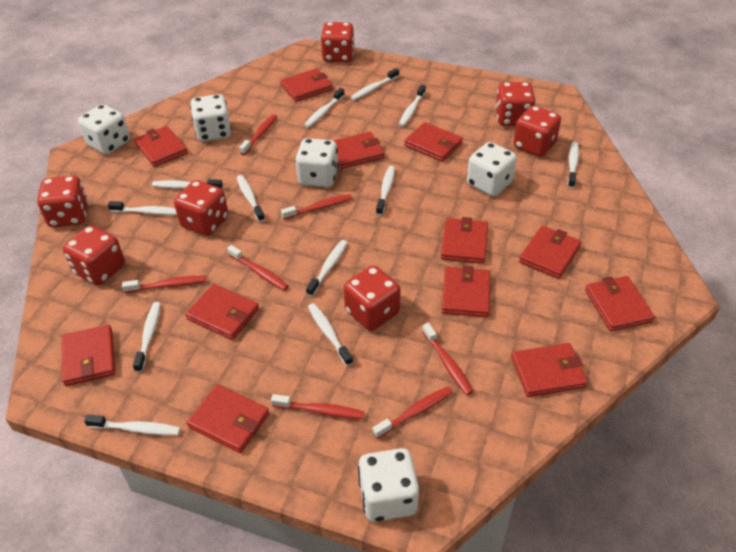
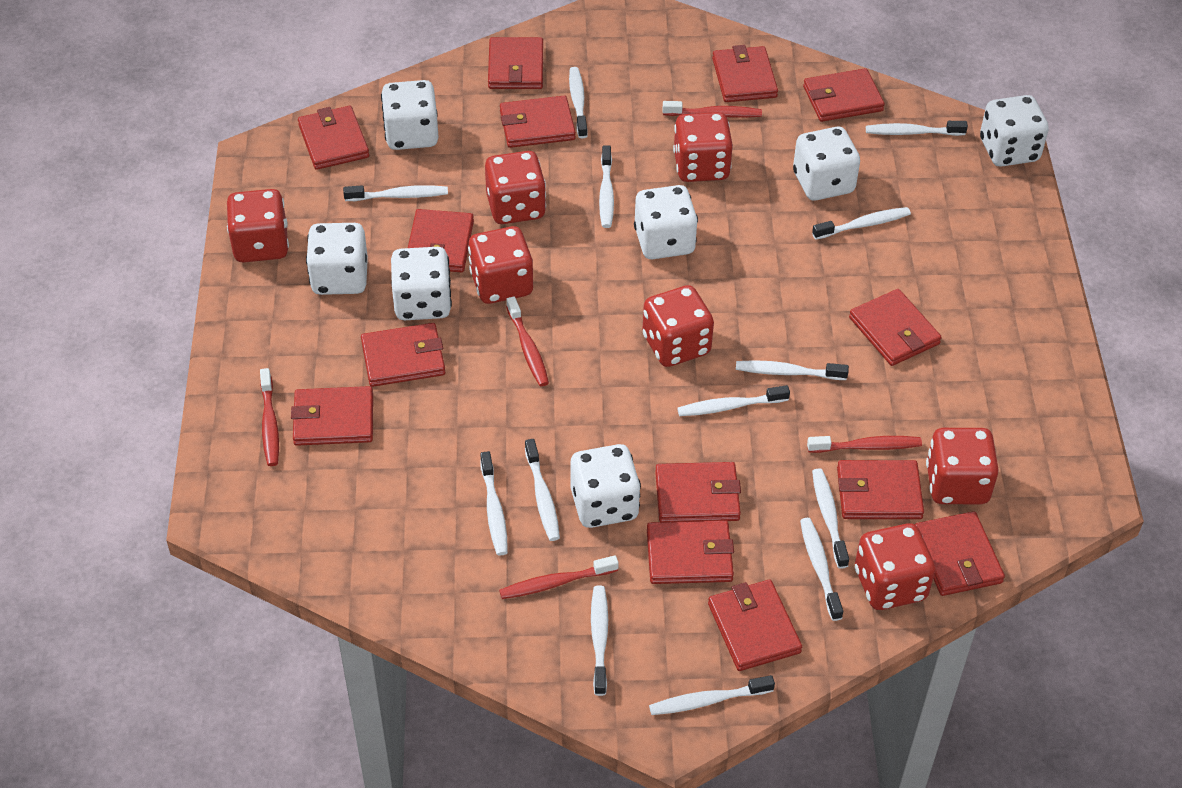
red toothbrush: [122,276,206,293] [227,245,289,291] [239,114,277,155] [271,394,364,419] [281,194,352,220] [373,386,453,439] [422,323,473,395] = 7 -> [260,368,279,466] [499,555,619,599] [506,296,549,386] [663,101,762,118] [807,436,922,453] = 5
red wallet: [61,325,115,386] [134,126,188,167] [185,284,259,340] [187,384,269,453] [280,68,333,102] [333,132,384,169] [404,122,463,162] [441,217,488,264] [442,266,490,317] [511,343,588,397] [519,226,581,279] [585,276,655,331] = 12 -> [291,386,373,446] [298,106,369,170] [361,323,445,387] [408,209,474,273] [488,37,543,89] [500,96,576,148] [647,520,734,584] [655,462,741,522] [708,580,802,671] [712,45,778,102] [803,68,885,122] [837,460,924,519] [849,289,942,366] [915,511,1005,596] = 14
white dice: [78,104,130,154] [190,94,231,142] [295,138,339,187] [358,448,419,522] [467,142,517,196] = 5 -> [306,223,368,295] [381,80,439,150] [391,247,452,320] [570,444,641,528] [634,185,698,259] [793,127,860,200] [980,95,1049,167] = 7
white toothbrush: [84,415,181,435] [107,201,177,215] [133,302,161,372] [152,179,223,189] [237,175,265,222] [304,88,345,128] [306,240,348,296] [308,303,353,366] [351,68,399,100] [376,166,395,216] [399,85,426,127] [568,142,579,188] = 12 -> [343,185,448,201] [480,451,508,556] [525,439,560,541] [569,67,588,138] [591,585,608,696] [599,145,614,228] [649,675,775,715] [677,385,790,416] [736,360,849,380] [800,518,843,621] [812,207,911,240] [812,469,849,569] [866,121,968,136] = 13

